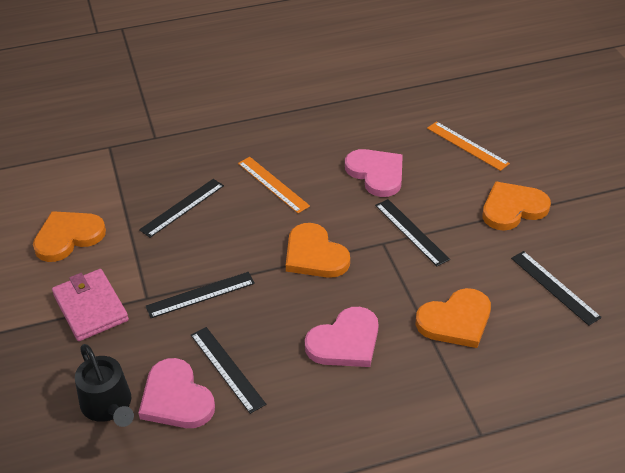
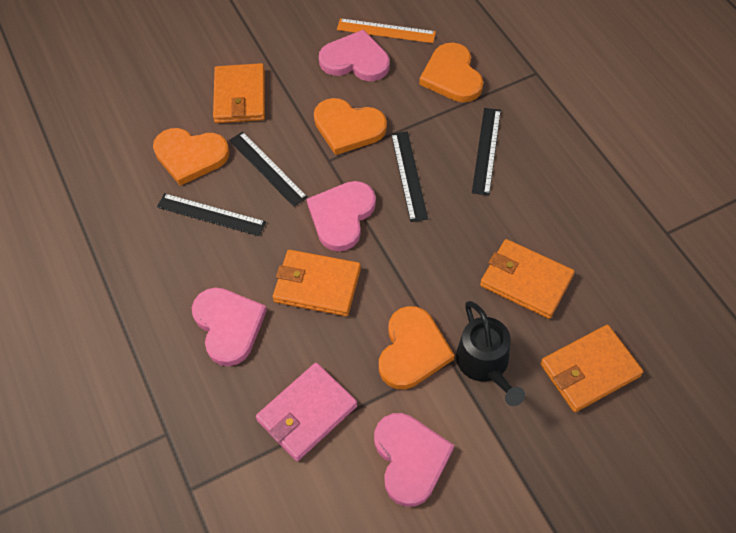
black ruler: [139,179,224,238] [146,272,255,318] [191,327,266,414] [375,199,450,266] [511,251,602,326] = 5 -> [157,193,266,236] [229,132,308,207] [391,131,428,222] [472,108,501,196] = 4
orange ruler: [238,157,310,213] [427,121,510,171] = 2 -> [337,18,436,43] = 1
orange wallet: none = 0 -> [213,63,265,123] [273,250,361,316] [480,239,575,319] [540,325,643,412] = 4
pink heart: [138,358,215,428] [305,307,378,367] [345,149,403,197] = 3 -> [192,287,267,366] [307,181,376,252] [319,30,390,81] [374,413,454,507] = 4

